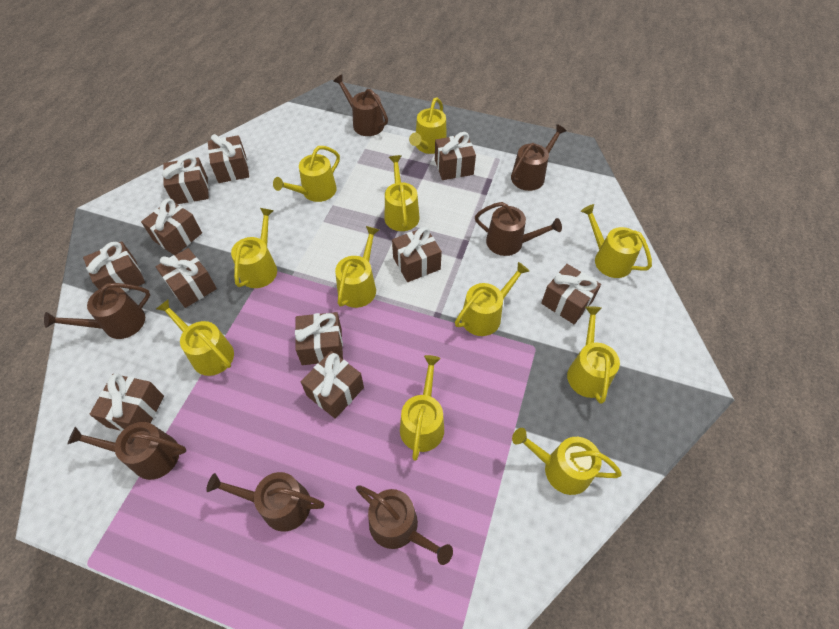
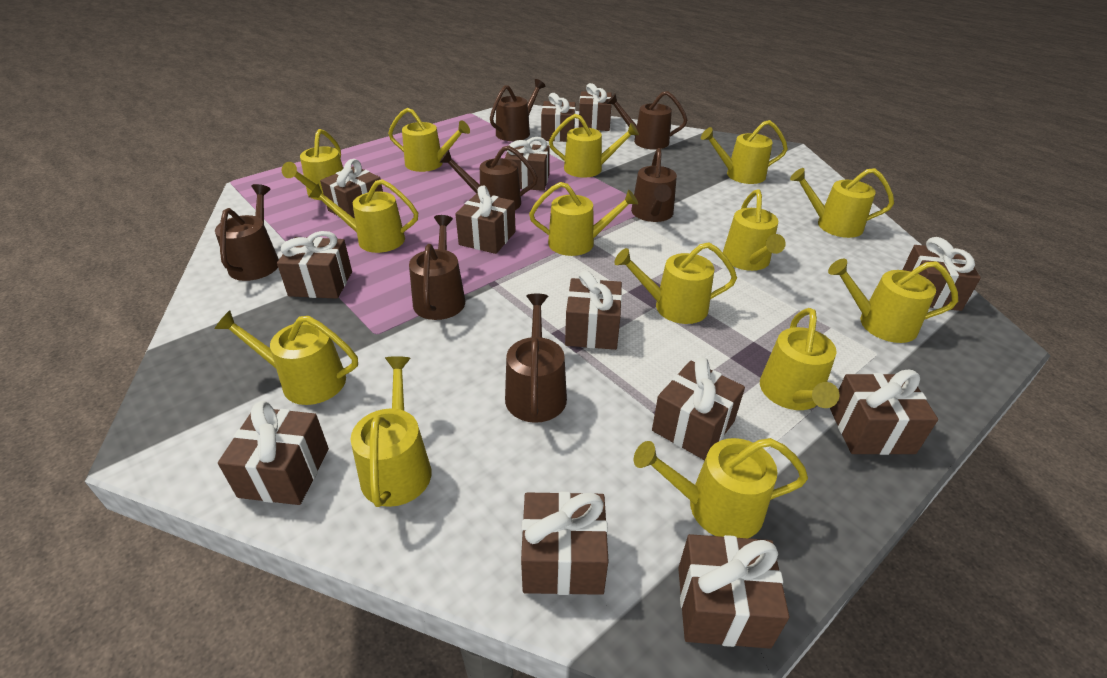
brown gift: [83,241,145,292] [89,374,164,431] [141,198,202,255] [156,248,217,308] [162,155,209,204] [208,134,249,183] [295,312,343,365] [301,351,364,419] [392,227,442,282] [435,132,476,180] [541,264,601,324] = 11 -> [218,401,329,505] [277,231,352,299] [320,159,383,219] [455,185,516,254] [505,137,550,191] [521,492,608,595] [541,93,575,142] [565,270,622,350] [579,83,612,131] [652,357,745,460] [678,534,789,649] [830,370,938,455] [903,237,981,311] = 13
yellow watering can: [156,300,234,376] [231,208,277,288] [273,146,340,202] [335,226,379,308] [385,155,420,231] [400,355,444,461] [409,97,447,154] [455,262,530,336] [512,428,622,495] [567,306,620,404] [581,204,652,278] = 11 -> [214,311,358,405] [282,129,343,200] [308,179,418,253] [351,356,431,507] [388,108,470,172] [529,182,638,256] [549,114,639,178] [614,242,737,324] [634,438,808,538] [701,120,788,184] [723,189,786,271] [760,308,839,410] [790,168,894,238] [828,259,958,343] = 14

